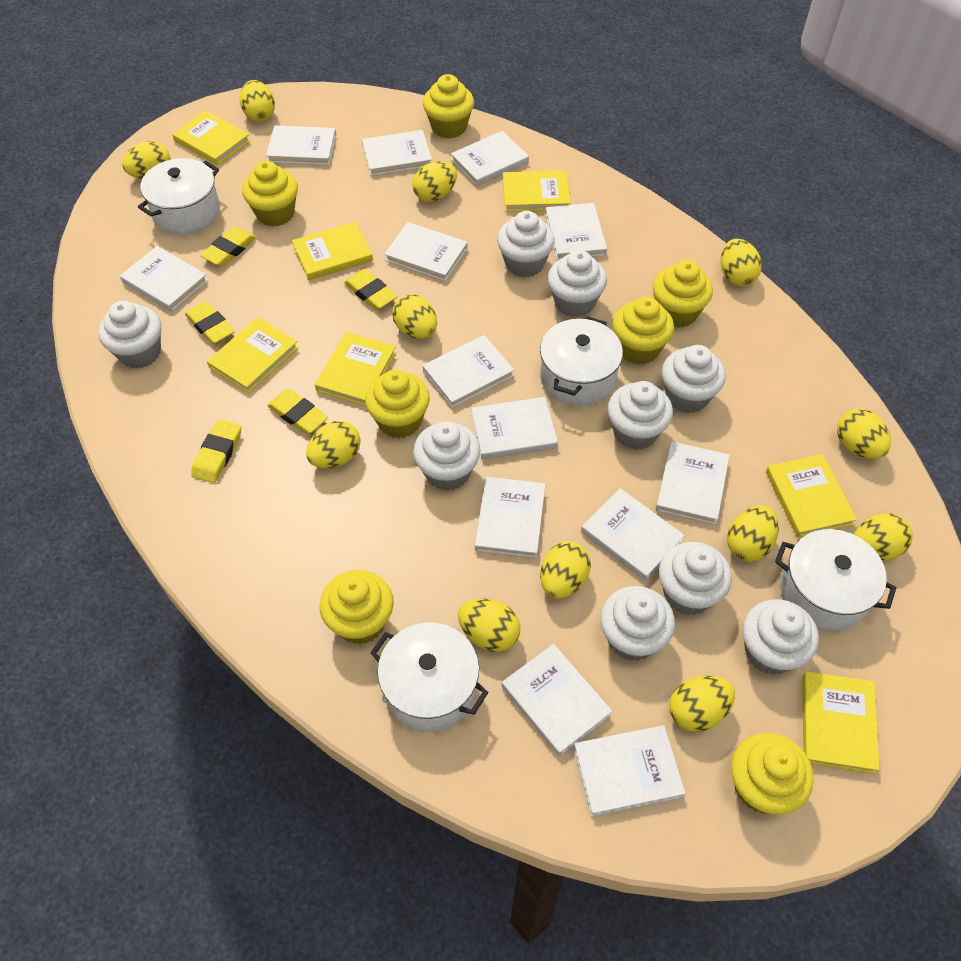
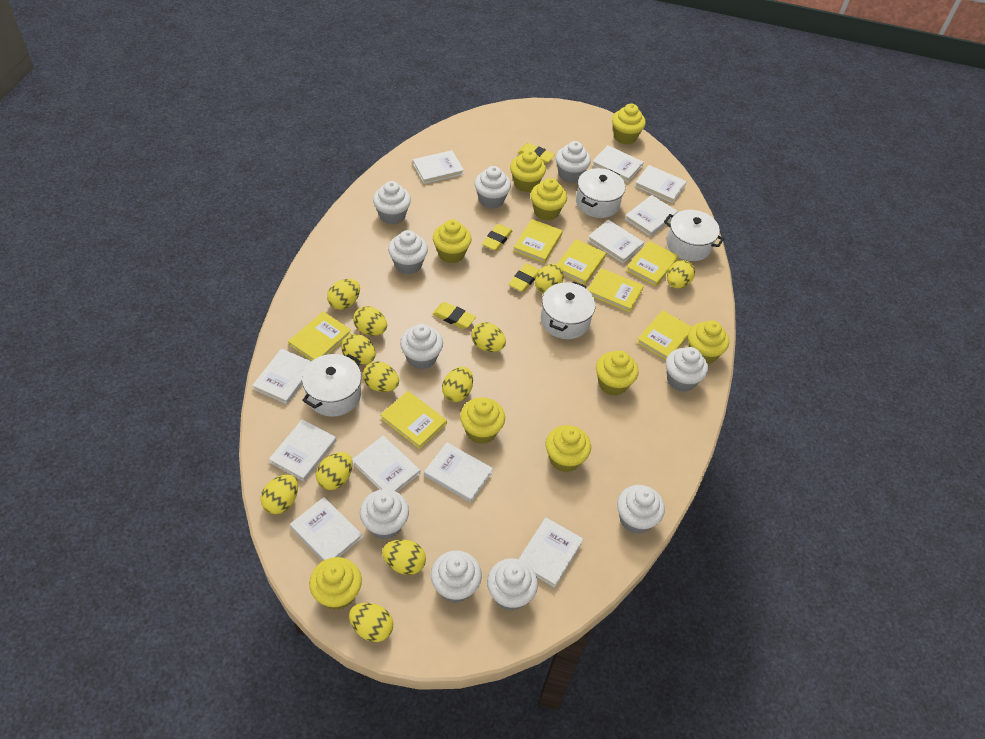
white book: [120,246,208,312] [266,125,336,165] [362,130,432,176] [384,222,468,282] [423,335,514,408] [451,131,529,186] [471,397,558,460] [475,477,546,558] [502,644,612,756] [545,203,607,261] [574,725,686,817] [581,488,685,581] [656,442,730,525] = 13 -> [252,348,311,404] [269,419,336,482] [290,497,362,561] [352,436,420,492] [413,150,464,184] [424,442,493,502] [519,518,583,588] [588,220,644,264] [592,145,644,183] [624,195,678,236] [634,165,687,203] = 11
white cupcake: [98,301,161,369] [413,422,480,491] [497,211,555,278] [548,250,607,318] [600,586,675,661] [608,381,673,450] [659,542,732,615] [662,345,726,413] [742,599,819,675] = 9 -> [360,489,409,540] [373,181,411,225] [388,230,428,274] [400,324,443,369] [431,551,482,603] [474,166,511,209] [487,558,538,611] [556,141,591,183] [617,485,665,534] [666,347,708,392] = 10
yellow cupcake: [242,161,298,227] [320,570,394,644] [365,369,430,438] [423,74,474,138] [612,297,674,365] [653,260,713,328] [731,733,814,815] = 7 -> [309,557,362,610] [433,219,472,264] [460,397,505,444] [510,150,546,192] [531,178,567,221] [546,425,591,472] [596,351,639,396] [612,104,646,144] [688,320,729,364] = 9
yellow eraser: [185,301,235,345] [191,419,241,483] [200,226,256,267] [267,389,328,434] [344,269,398,310] = 5 -> [433,302,476,329] [482,224,512,251] [508,263,539,292] [517,143,555,164] = 4

